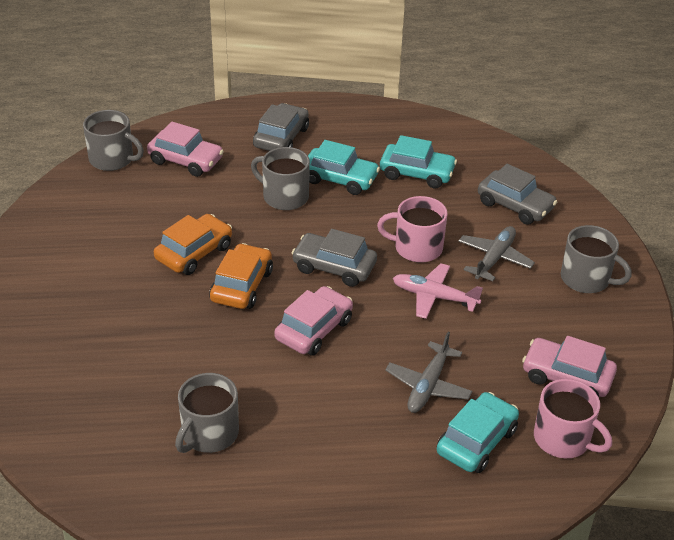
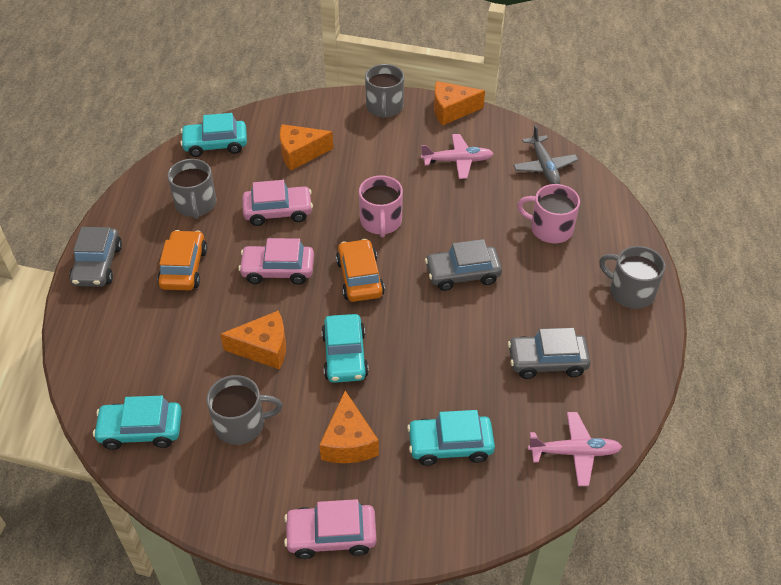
grey plane: [385,332,472,413] [459,226,535,281] = 2 -> [513,125,578,184] = 1
orange cheese: none = 0 -> [220,310,286,370] [280,124,333,171] [319,391,379,463] [434,81,485,125] = 4
pink plane: [393,263,483,319] = 1 -> [421,134,494,179] [528,412,622,486] = 2
turquoise car: [308,140,380,195] [380,135,457,188] [437,392,519,473] = 3 -> [93,396,182,450] [180,113,247,157] [322,314,369,383] [407,410,495,466] = 4

